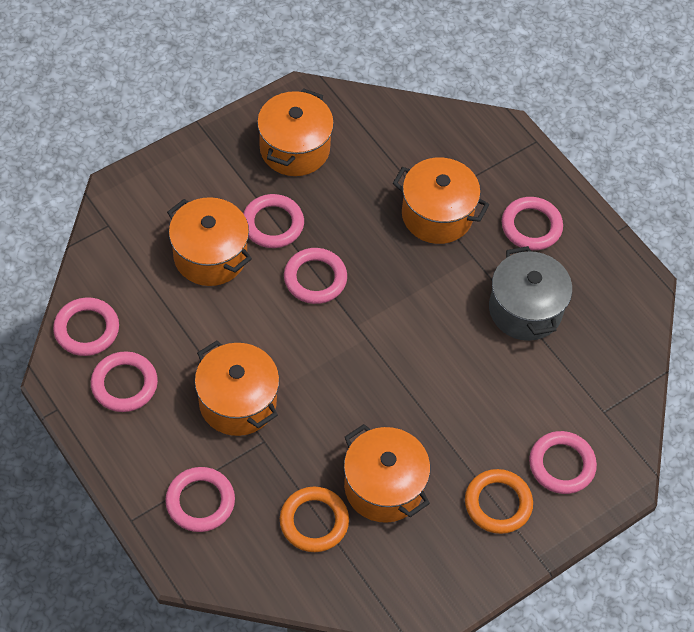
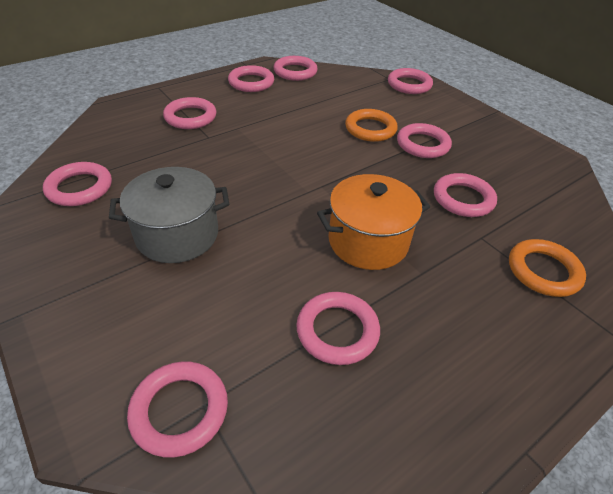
orange pot: [167,197,252,286] [195,341,279,436] [257,88,334,176] [344,424,430,523] [393,158,490,244] = 5 -> [317,174,430,270] = 1
pink ring: [53,297,119,356] [91,351,158,412] [165,467,235,532] [243,194,304,248] [284,248,347,304] [502,197,563,250] [529,431,597,494] = 7 -> [43,162,112,206] [127,361,228,458] [163,97,216,129] [228,65,274,92] [274,56,318,81] [296,292,380,365] [388,68,433,94] [397,123,452,158] [434,173,497,217] = 9

